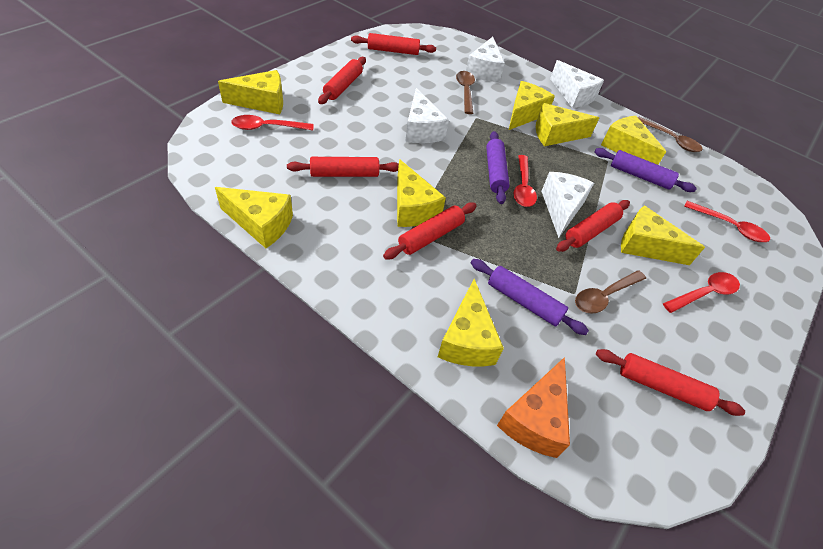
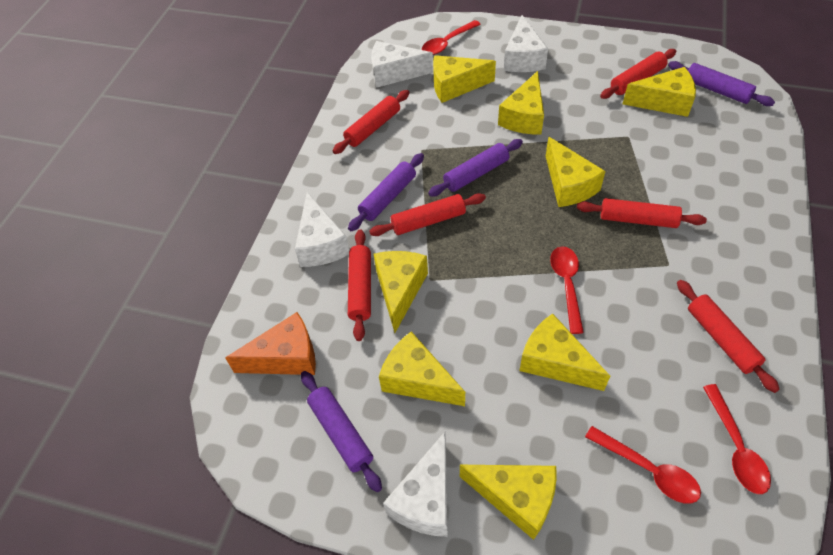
brown spoon: [456,71,475,114] [575,270,646,314] [638,117,703,152] = 3 -> none = 0
purple rolling pin: [471,259,589,335] [486,131,510,204] [594,148,697,192] = 3 -> [301,371,382,492] [348,153,424,231] [428,139,523,197] [668,61,775,106] = 4

